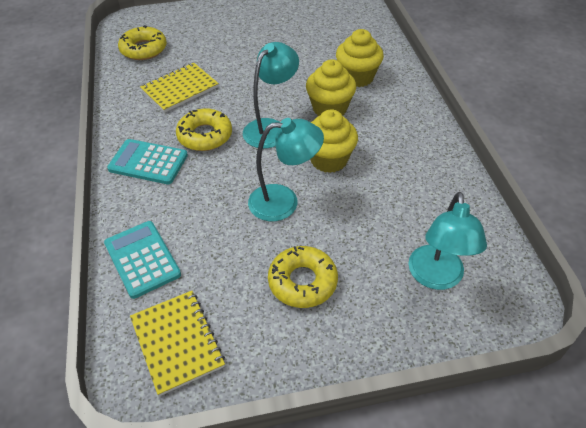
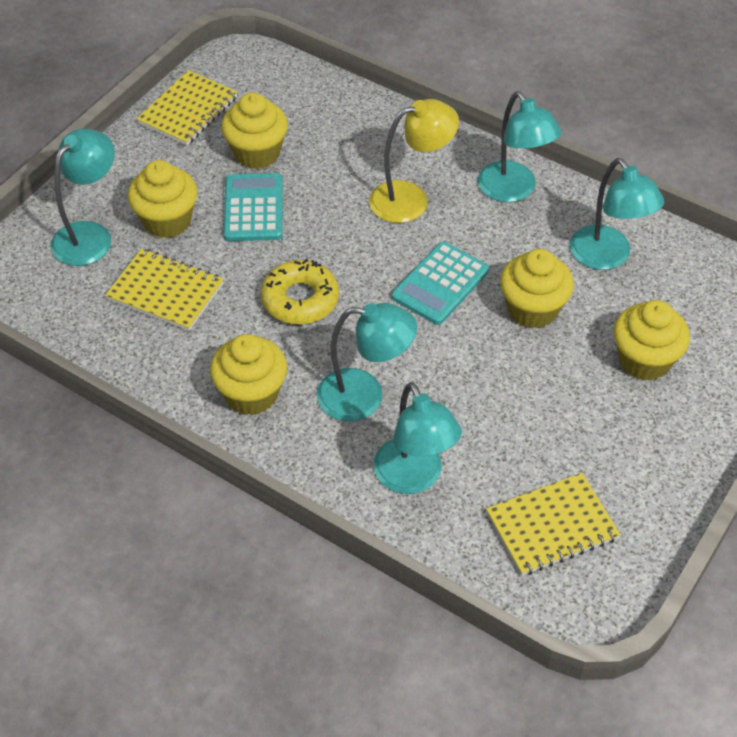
turquoise lamp: [243,42,299,149] [248,118,324,221] [409,192,487,290] = 3 -> [51,129,114,266] [317,303,417,421] [374,382,462,494] [478,91,561,202] [570,158,664,270] = 5
yellow cupcake: [306,59,356,116] [310,109,358,173] [336,29,384,87] = 3 -> [128,160,197,238] [210,334,287,415] [221,92,288,169] [500,249,574,328] [614,300,690,381] = 5
yellow donut: [118,25,167,60] [176,108,232,151] [268,246,338,308] = 3 -> [261,259,339,324] = 1
yellow lamp: none = 0 -> [369,99,459,223] = 1
yellow notebook: [130,291,225,396] [140,63,219,113] = 2 -> [105,248,224,331] [136,70,238,145] [486,473,620,576] = 3

